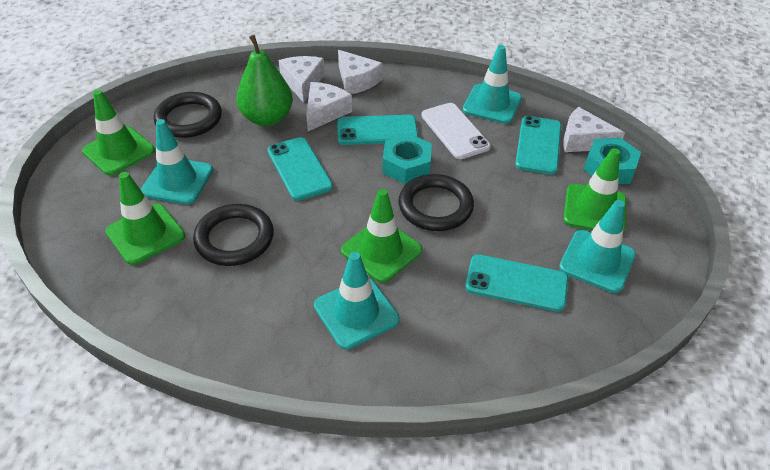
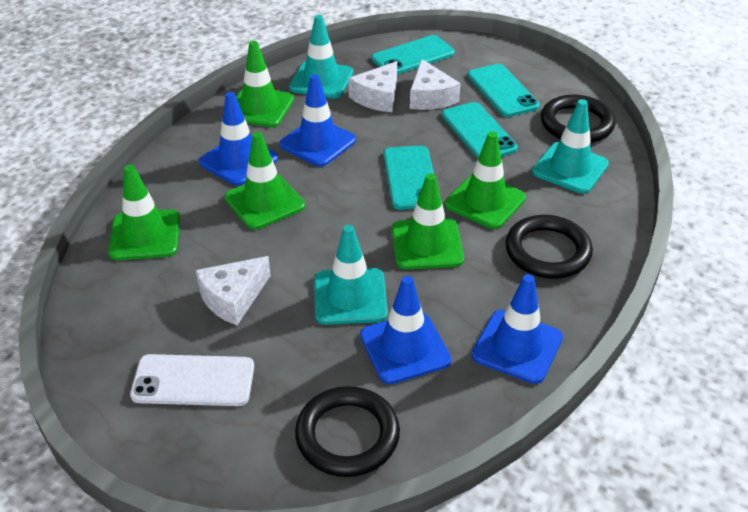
blue traffic cone: none = 0 -> [199,92,278,186] [279,74,356,167] [360,276,452,384] [472,274,563,384] = 4
green pear: [236,35,293,126] = 1 -> none = 0
green traffic cone: [82,90,155,175] [106,172,185,265] [341,189,422,283] [563,148,626,233] = 4 -> [108,165,180,260] [224,132,305,230] [236,41,294,127] [392,173,464,269] [445,131,526,229] = 5
turquoise nut: [383,134,432,184] [584,138,641,184] = 2 -> none = 0
turquoise traffic cone: [141,119,213,204] [314,252,400,350] [463,45,522,124] [559,200,636,293] = 4 -> [289,15,353,99] [314,225,388,325] [532,99,609,194] = 3
white cheese: [279,56,325,103] [306,82,352,131] [338,50,382,94] [563,107,625,152] = 4 -> [195,256,271,325] [348,61,397,112] [410,59,461,110] = 3

